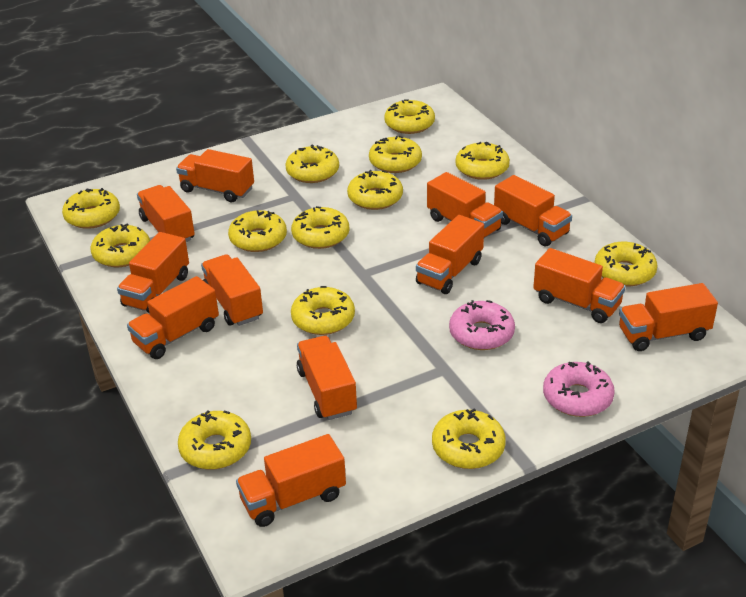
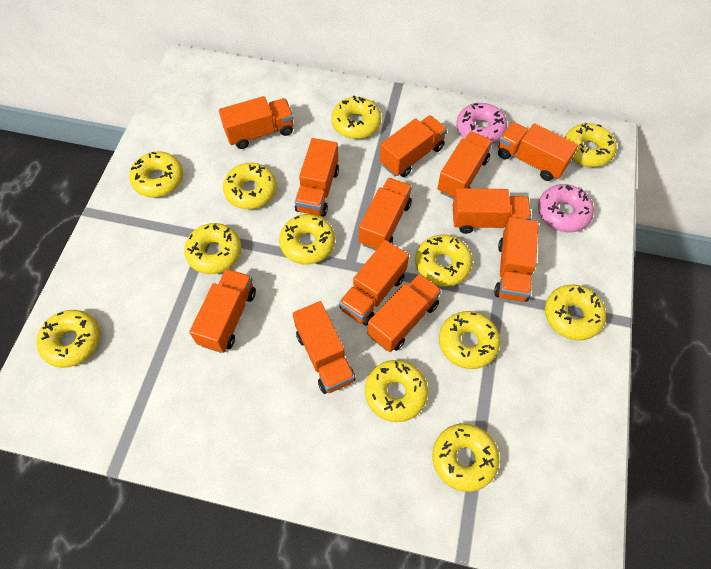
yellow donut: [62,188,120,229] [91,223,150,267] [178,410,251,470] [228,210,287,252] [285,145,339,183] [291,206,349,249] [291,286,355,335] [347,170,403,210] [369,136,422,173] [384,99,435,134] [432,409,506,469] [456,142,510,180] [594,242,657,286] = 13 -> [36,310,100,368] [129,152,183,197] [184,223,241,274] [223,163,276,209] [279,214,335,265] [331,96,381,139] [365,360,428,422] [415,235,473,287] [432,423,499,492] [439,311,500,369] [545,284,606,341] [565,123,617,167] = 12

